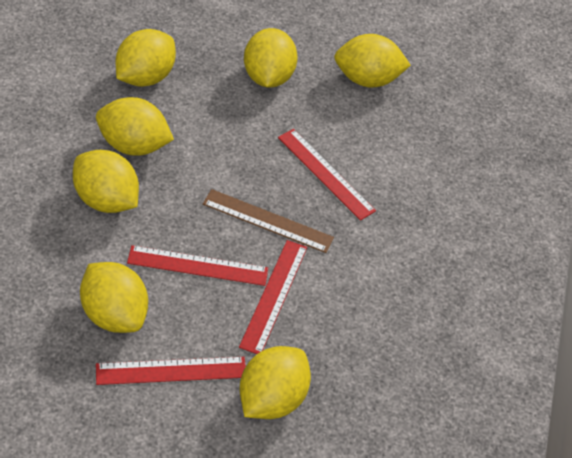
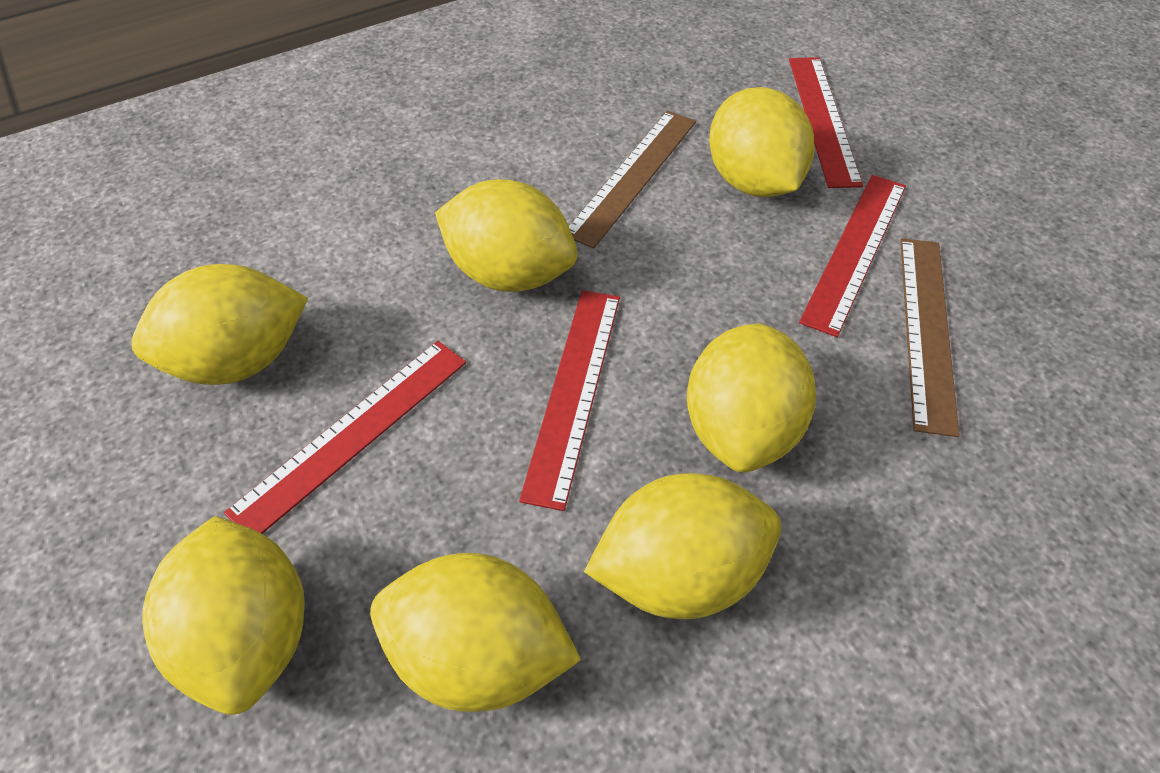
brown ruler: [203,189,334,253] = 1 -> [569,111,696,249] [900,238,959,437] = 2

